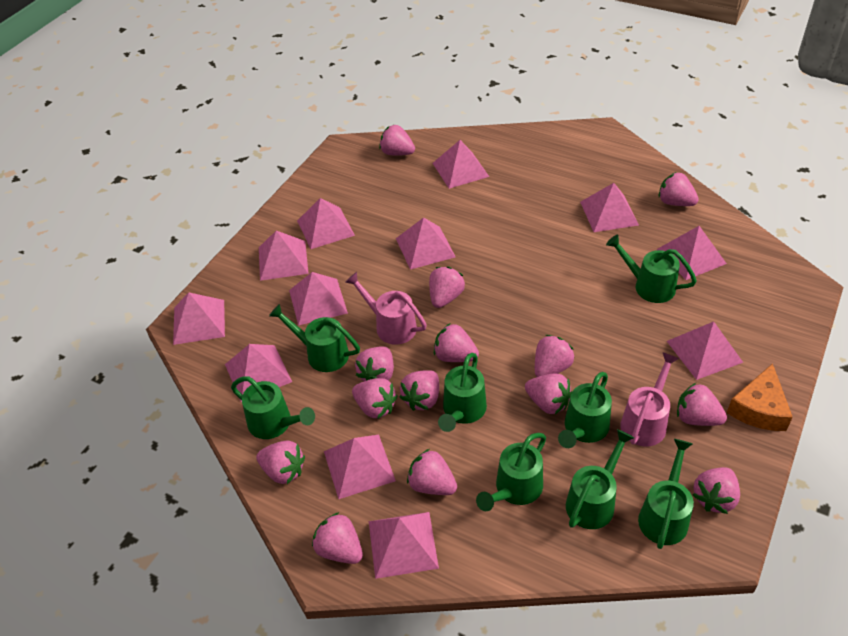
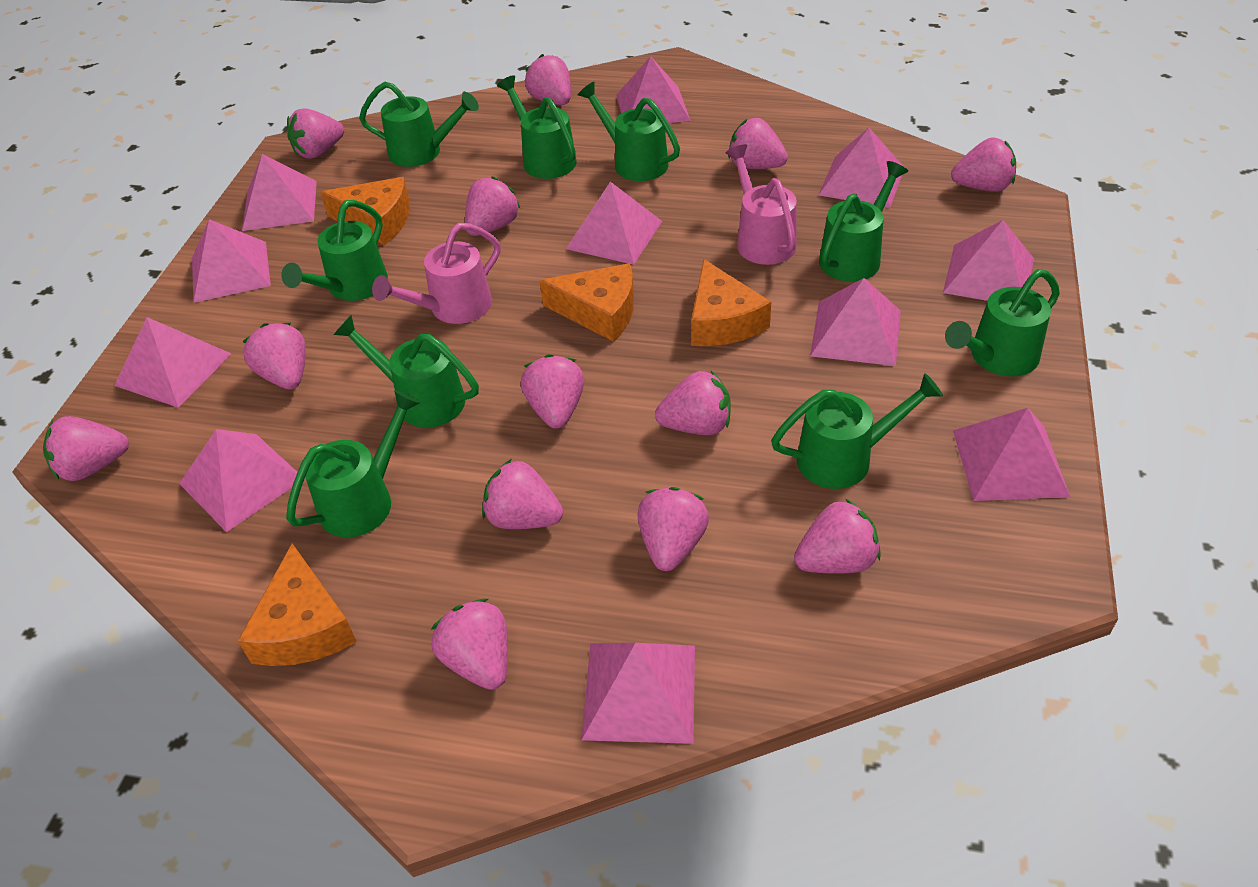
green watering can: [231,376,315,439] [269,304,360,372] [438,353,487,432] [476,433,546,511] [558,372,612,448] [566,429,634,529] [606,235,697,303] [638,439,694,549] = 8 -> [281,200,388,301] [286,390,421,537] [334,315,479,428] [359,82,479,167] [497,75,577,179] [578,82,680,181] [771,373,943,489] [819,161,908,282] [945,269,1060,377] = 9
orange cheese: [727,363,793,431] = 1 -> [238,543,357,666] [320,177,410,245] [539,263,634,342] [691,259,771,346] = 4
pink pyramid: [173,292,225,345] [225,344,292,402] [259,231,309,281] [289,272,348,325] [297,198,355,249] [324,435,396,499] [369,512,439,579] [396,217,456,270] [433,140,489,189] [580,183,639,232] [657,226,727,280] [667,321,744,380] = 12 -> [114,317,232,408] [179,429,298,532] [192,219,271,303] [242,154,317,231] [566,182,662,265] [581,643,695,744] [616,56,691,123] [810,278,901,366] [819,128,904,208] [943,220,1034,301] [953,408,1070,501] = 11
pink strawberry: [256,440,305,484] [312,512,363,564] [352,378,397,419] [355,346,394,381] [379,125,415,156] [400,370,439,411] [407,449,457,495] [429,267,465,308] [434,323,479,362] [525,374,572,414] [535,335,575,377] [659,172,699,206] [677,383,727,426] [693,467,740,514] = 14 -> [43,416,129,481] [242,323,306,389] [287,108,344,159] [431,599,508,690] [465,176,521,236] [482,459,563,529] [521,354,584,429] [525,54,571,105] [637,487,709,571] [655,371,730,435] [728,118,788,169] [794,499,881,574] [951,137,1016,192] = 13

